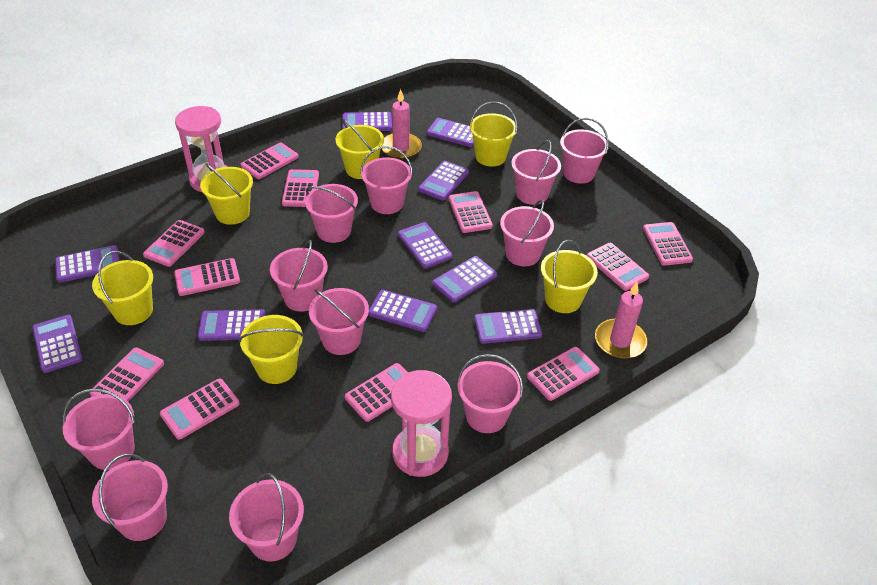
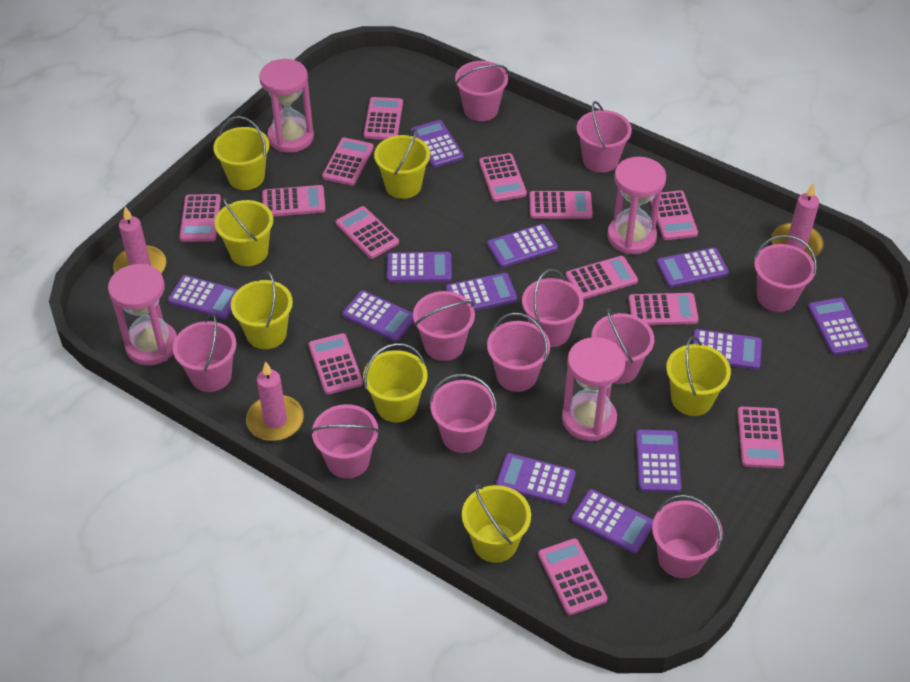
pink calculator: [90,348,164,402] [143,220,205,267] [160,379,240,440] [174,258,240,296] [241,142,299,179] [282,169,319,207] [345,363,408,422] [449,191,493,233] [527,347,600,401] [587,243,649,291] [643,222,693,266] = 11 -> [179,194,221,242] [262,185,326,217] [309,333,363,395] [322,138,374,186] [336,206,399,259] [364,97,403,140] [479,153,527,202] [529,191,593,219] [538,538,608,615] [566,256,638,299] [628,293,699,325] [650,190,698,240] [737,407,784,468] = 13
pink candle: [381,89,422,159] [595,282,647,359] = 2 -> [113,207,166,273] [246,361,304,441] [772,183,824,258] = 3
pink hourglass: [175,106,227,192] [391,370,452,477] = 2 -> [108,264,177,365] [259,59,314,153] [562,337,626,441] [607,157,666,254] = 4
purple calculator: [32,315,82,373] [55,245,120,283] [198,309,266,341] [342,112,392,131] [368,290,437,332] [398,222,453,269] [418,161,469,201] [427,118,474,147] [432,256,497,302] [474,309,542,344] = 10 -> [168,275,238,319] [342,290,414,342] [387,252,452,283] [411,120,464,168] [446,273,517,311] [487,224,558,268] [496,453,576,505] [571,489,653,554] [636,430,681,493] [657,247,729,287] [693,329,762,370] [808,298,868,355] = 12
yellow bucket: [92,251,153,325] [200,163,253,225] [239,315,304,384] [336,119,384,179] [470,101,518,167] [541,240,598,313] = 6 -> [213,116,269,190] [214,197,273,266] [231,271,293,349] [363,343,427,422] [374,128,430,199] [462,484,531,563] [666,336,731,416] = 7

